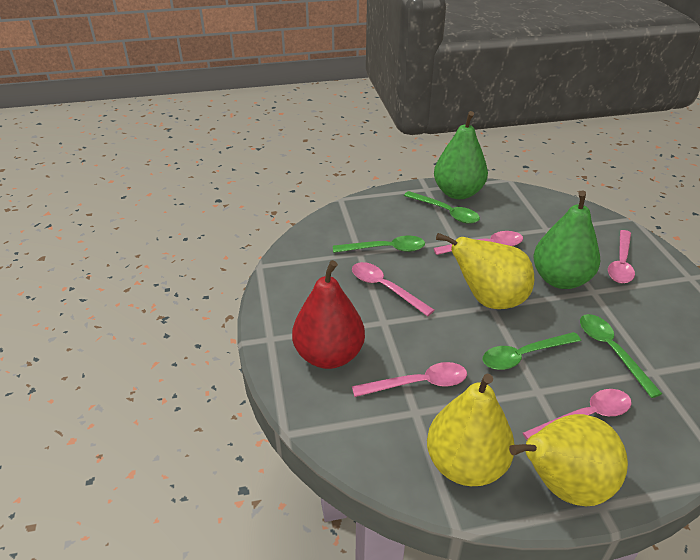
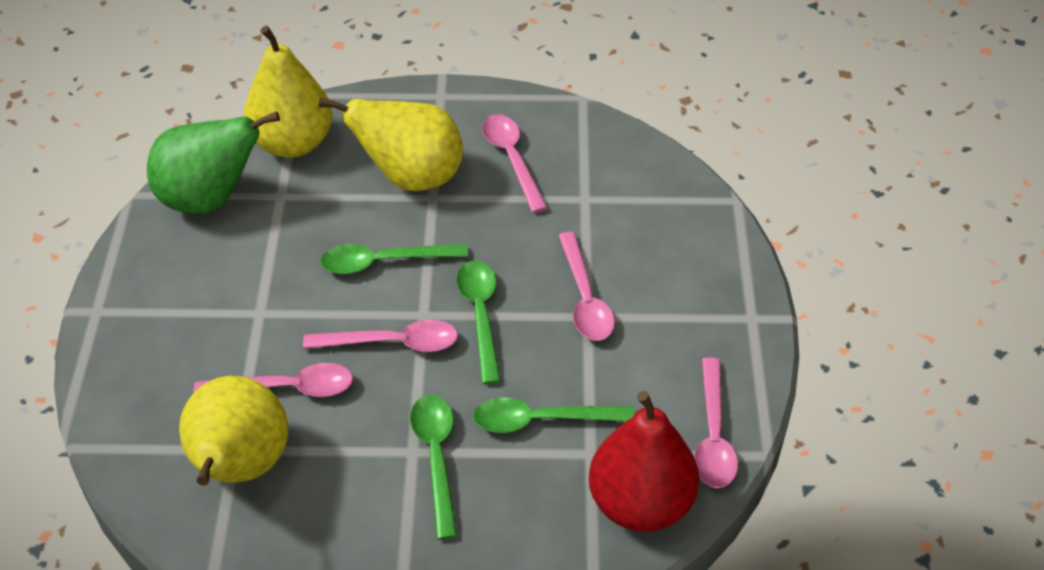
green pear: [434,111,488,199] [533,190,600,289] = 2 -> [147,111,280,214] = 1

